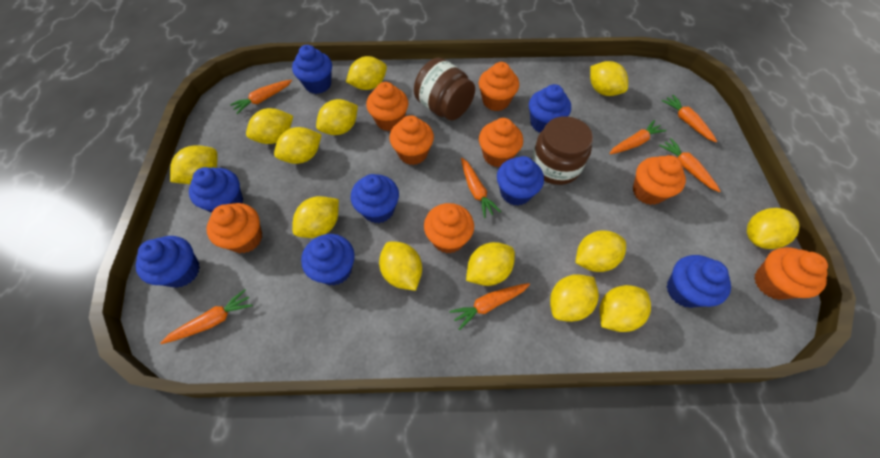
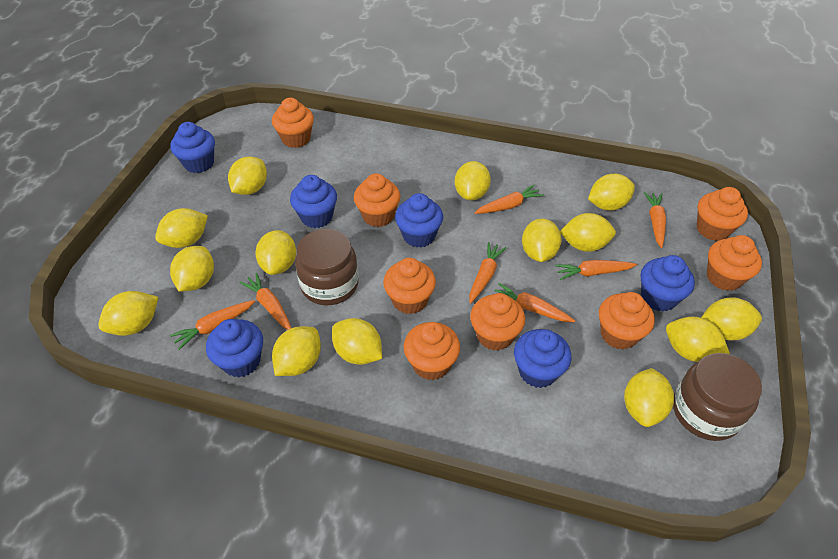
blue cupcake: [136,236,200,288] [189,167,243,213] [292,45,332,94] [301,234,355,286] [351,174,399,223] [497,156,544,206] [529,84,571,132] [667,255,731,308] = 8 -> [171,122,215,173] [206,319,263,377] [290,175,337,228] [395,193,443,248] [514,329,571,388] [641,255,695,312] = 6
yellow lemon: [170,145,217,184] [246,108,293,144] [274,127,322,164] [292,196,339,238] [316,99,358,135] [346,56,387,90] [379,241,422,291] [466,242,515,286] [550,274,599,322] [575,231,626,272] [590,61,628,96] [599,285,651,332] [747,208,800,249] = 13 -> [98,291,158,336] [155,208,208,248] [170,246,214,292] [228,156,267,195] [256,230,296,275] [272,326,321,376] [332,318,382,365] [455,161,491,200] [522,219,562,262] [560,213,616,252] [588,174,635,211] [624,368,674,427] [666,317,730,362] [701,297,762,341] = 14

